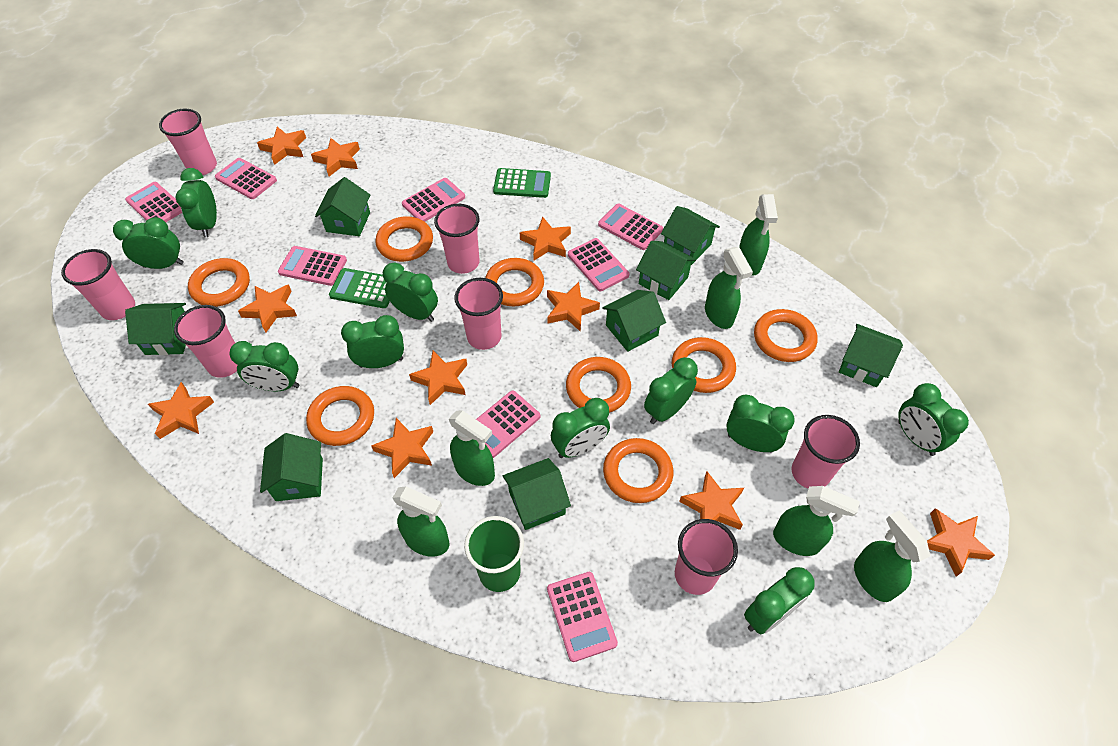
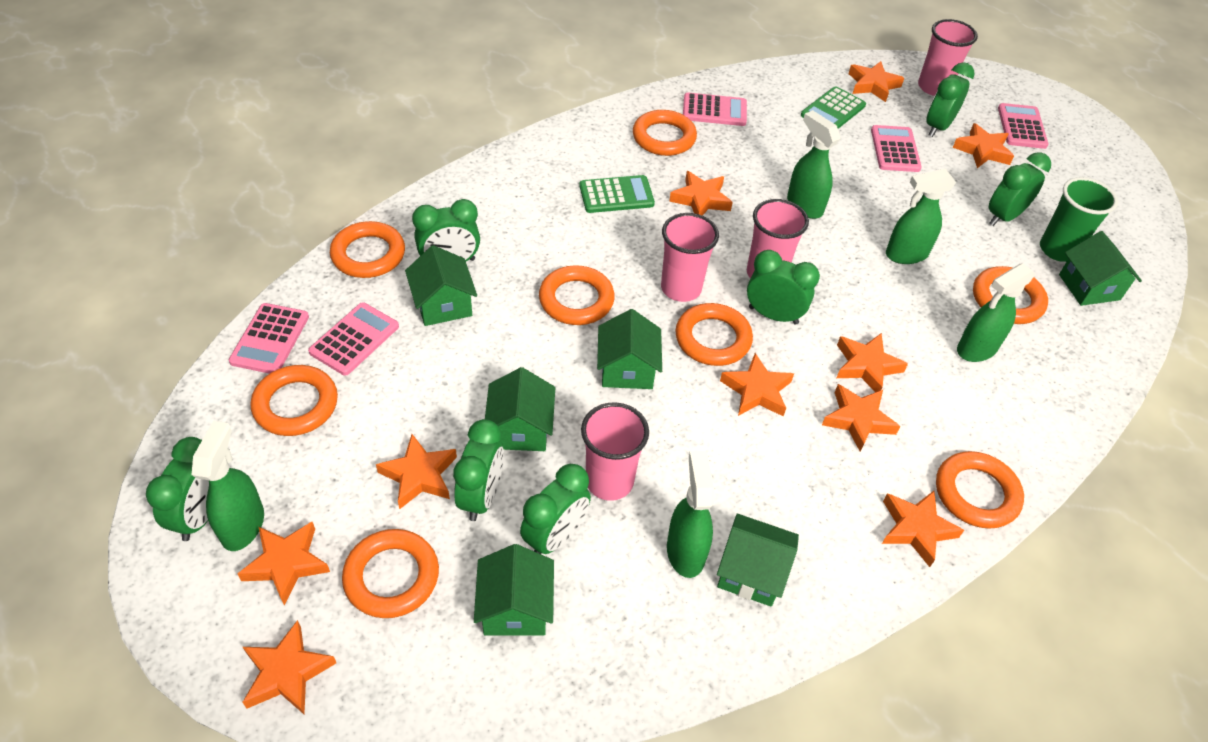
green clock: [113,217,184,269] [176,168,217,237] [229,341,299,391] [341,315,404,368] [383,263,438,322] [551,398,610,458] [644,357,698,424] [726,395,795,452] [744,567,815,635] [898,383,969,456] = 10 -> [146,437,209,541] [412,199,480,261] [453,419,504,521] [520,464,591,554] [747,250,820,325] [926,62,975,137] [989,152,1051,226] = 7
green house: [125,303,186,355] [260,433,323,501] [315,177,370,236] [503,458,571,530] [602,290,666,352] [636,241,696,300] [661,206,720,265] [839,324,903,387] = 8 -> [405,245,477,326] [474,544,554,636] [485,367,555,451] [597,309,662,389] [717,514,799,607] [1059,231,1142,306] = 6
green spray bottle: [393,487,449,557] [449,411,495,486] [705,247,753,329] [739,194,778,276] [773,486,860,556] [854,511,930,602] = 6 -> [192,421,264,551] [667,451,714,578] [787,110,841,219] [886,169,956,264] [957,263,1035,362] = 5
pink calculator: [125,182,182,222] [215,158,277,199] [278,246,347,286] [402,178,465,222] [476,390,540,458] [547,572,618,662] [568,238,629,291] [598,204,663,250] = 8 -> [229,303,309,374] [308,302,399,376] [683,93,747,126] [871,125,922,172] [998,103,1048,149] = 5
pink cup: [61,249,135,320] [159,109,217,175] [174,305,238,378] [434,204,480,274] [454,278,503,350] [675,519,738,595] [792,415,860,489] = 7 -> [581,402,649,501] [661,213,719,302] [747,199,809,278] [918,19,978,96] = 4

